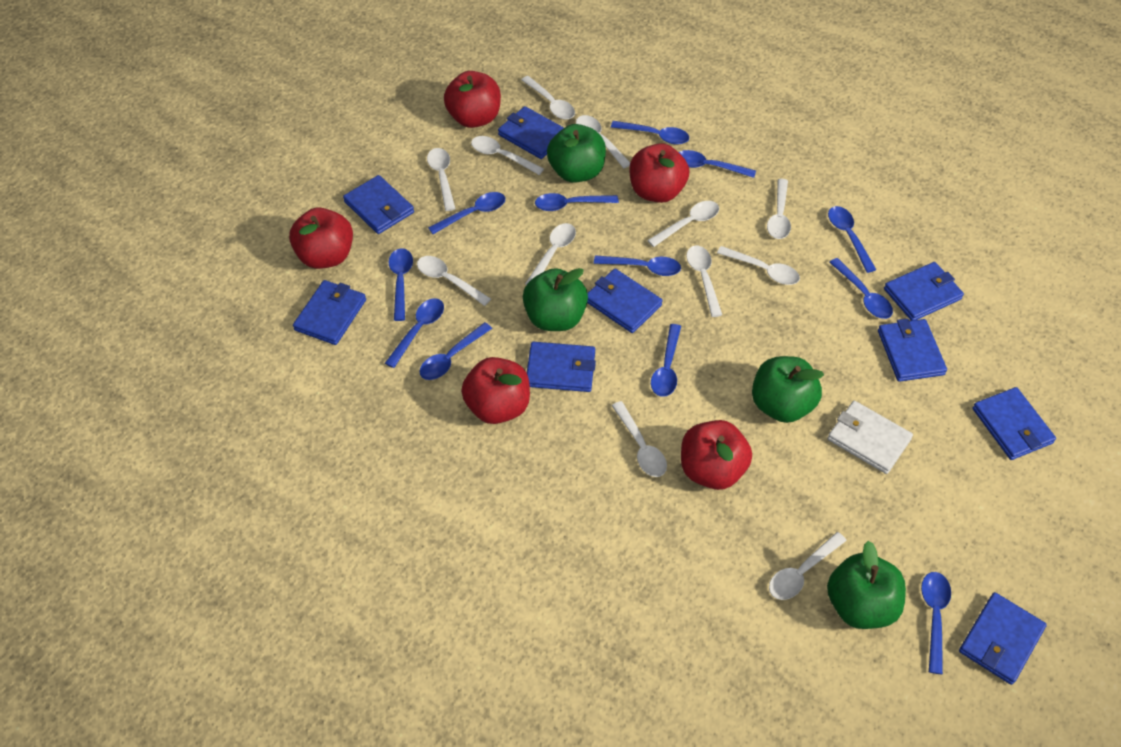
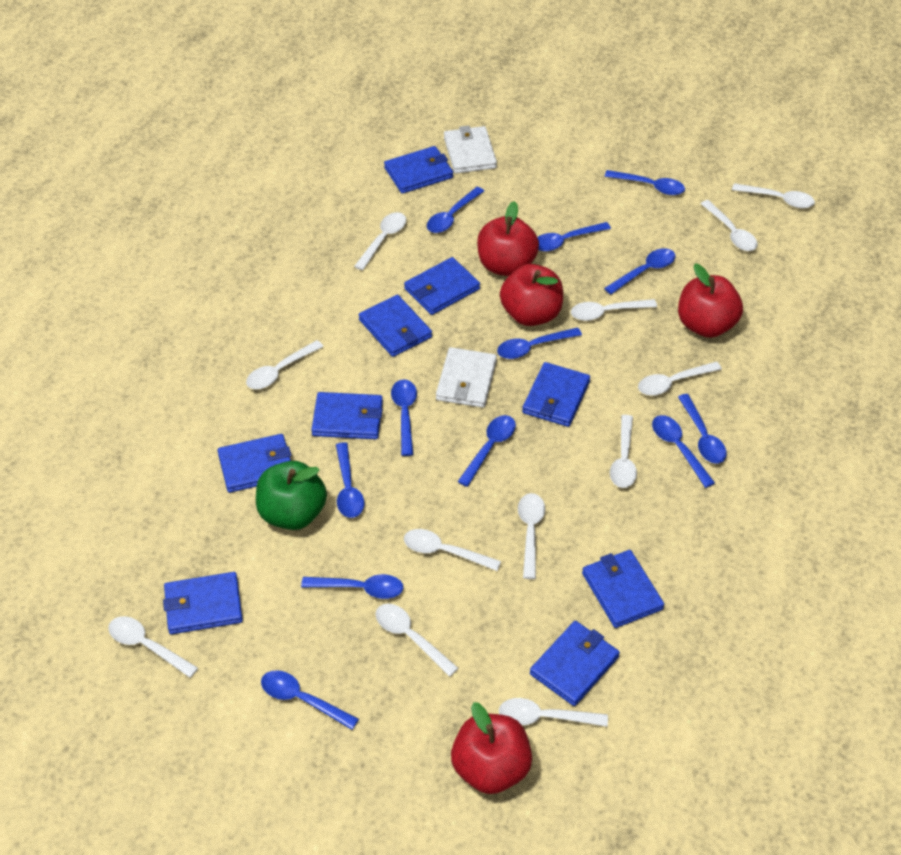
green apple: [523,268,588,331] [547,124,606,183] [752,356,824,423] [827,541,906,629] = 4 -> [256,461,327,530] = 1
red apple: [289,208,353,269] [444,71,501,128] [461,357,530,424] [629,143,689,203] [681,420,752,490] = 5 -> [451,702,532,794] [477,201,539,276] [500,264,563,326] [678,263,743,338] = 4
white wallet: [827,401,913,474] = 1 -> [436,347,497,408] [444,126,497,173] = 2

